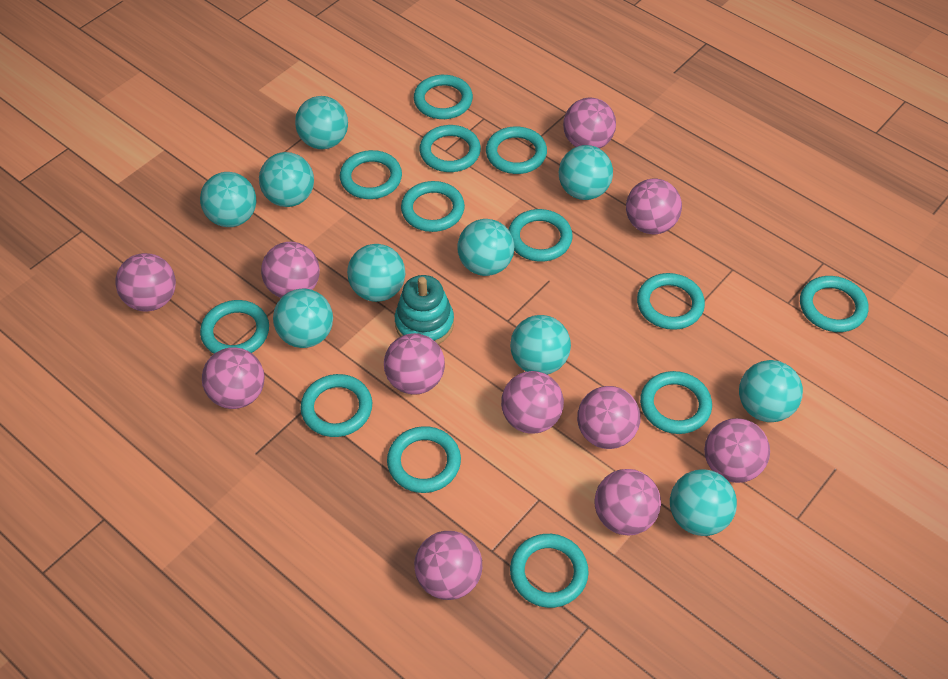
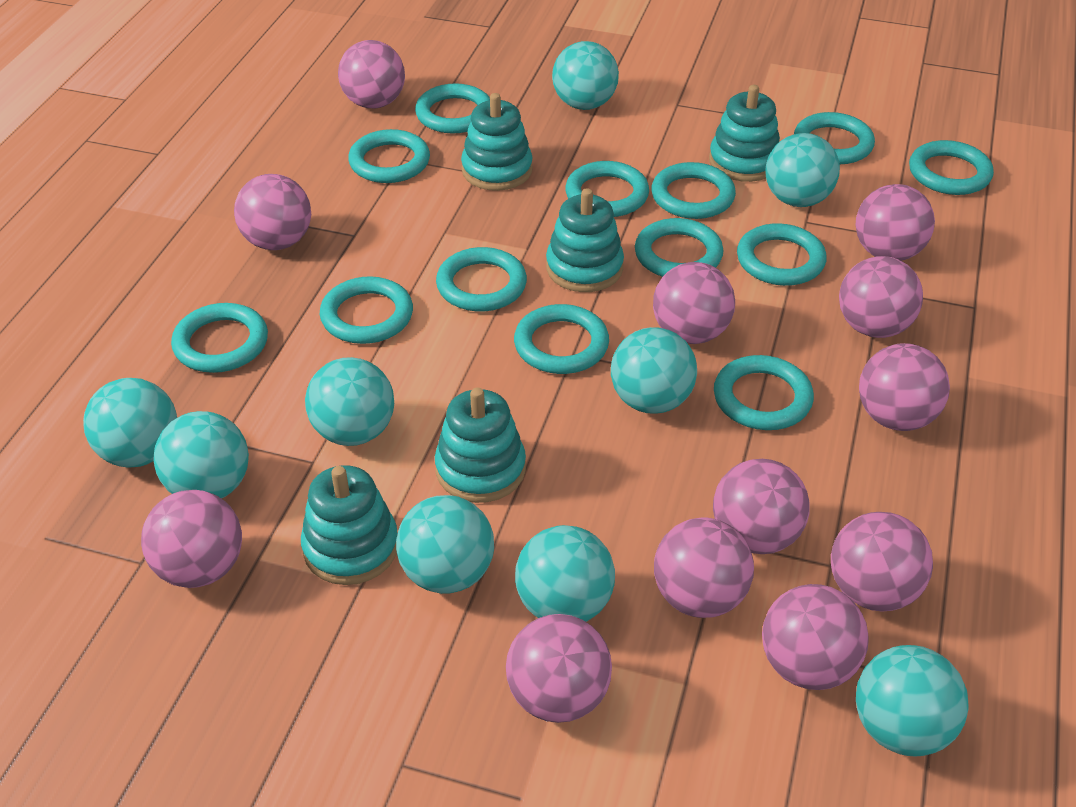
pink ball: [115,253,176,311] [202,347,265,409] [261,242,320,298] [384,333,445,395] [414,531,482,600] [501,371,564,434] [563,98,616,149] [577,386,641,449] [594,469,661,535] [626,179,682,234] [704,418,770,483] = 11 -> [141,490,242,588] [234,174,311,250] [338,40,405,108] [506,614,612,723] [653,262,735,344] [654,517,754,618] [713,459,810,554] [762,584,869,690] [831,512,933,611] [839,256,923,338] [856,184,935,261] [859,343,950,431] = 12
turquoise ball: [200,172,257,227] [259,152,314,207] [273,289,333,348] [295,96,348,149] [347,244,405,302] [458,219,514,276] [510,315,571,375] [559,145,613,200] [670,469,737,536] [739,360,803,422] = 10 -> [83,378,177,467] [153,411,249,499] [305,357,394,446] [396,495,494,594] [515,525,615,622] [552,41,619,110] [611,327,697,414] [765,133,840,207] [856,645,969,757] = 9
turquoise stacking toy: [395,275,454,344] = 1 -> [301,465,397,585] [435,387,526,503] [461,93,533,191] [546,188,624,292] [709,85,780,182] = 5

